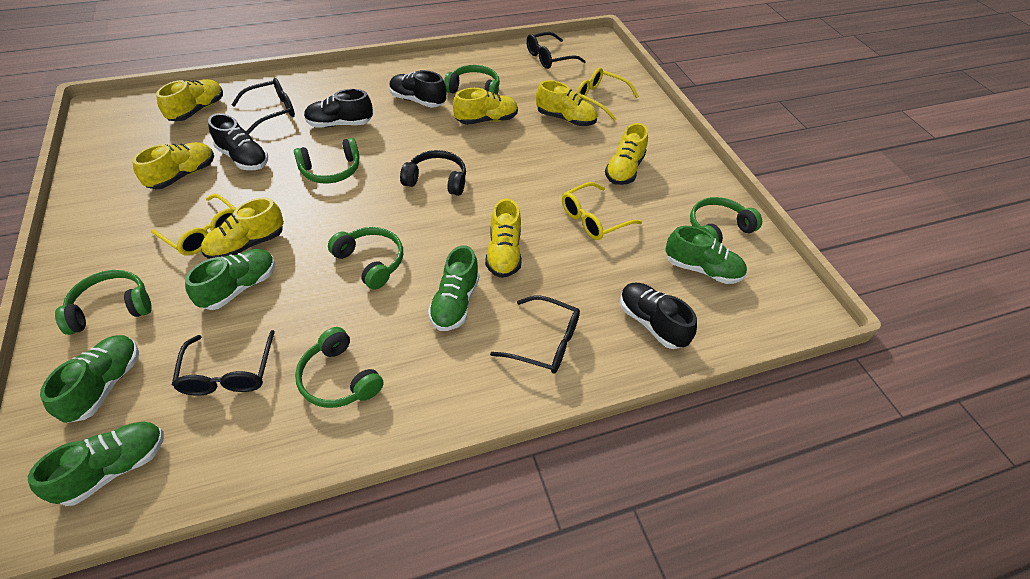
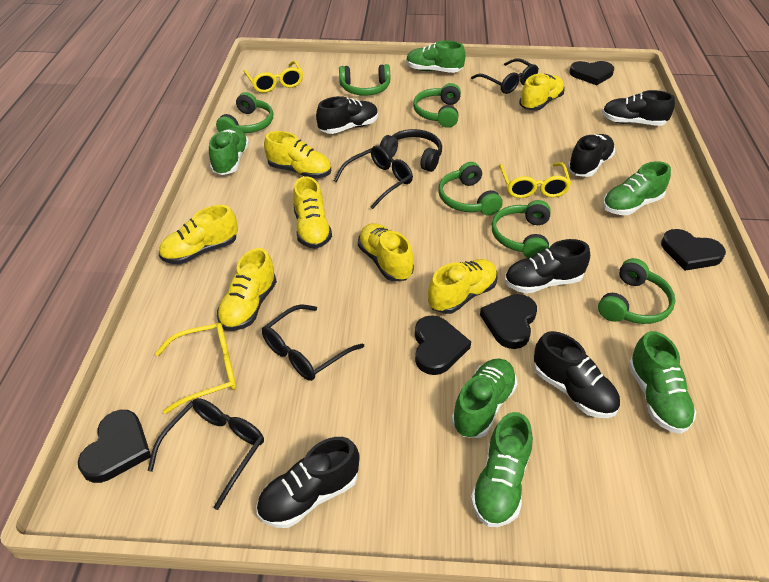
black heart: none = 0 -> [78,410,151,483] [415,315,471,375] [480,294,537,349] [569,61,614,85] [661,229,726,271] = 5
black shoe: [208,113,268,170] [304,89,373,127] [389,70,446,108] [620,283,697,349] = 4 -> [256,437,360,528] [316,96,378,134] [505,239,590,294] [534,331,620,418] [567,134,615,177] [602,90,675,126] = 6
green shoe: [28,422,164,506] [40,335,139,423] [185,249,275,310] [428,245,479,331] [666,226,747,284] = 5 -> [209,127,249,175] [406,40,466,73] [451,358,517,438] [471,412,533,527] [603,161,671,215] [628,331,696,434] = 6

